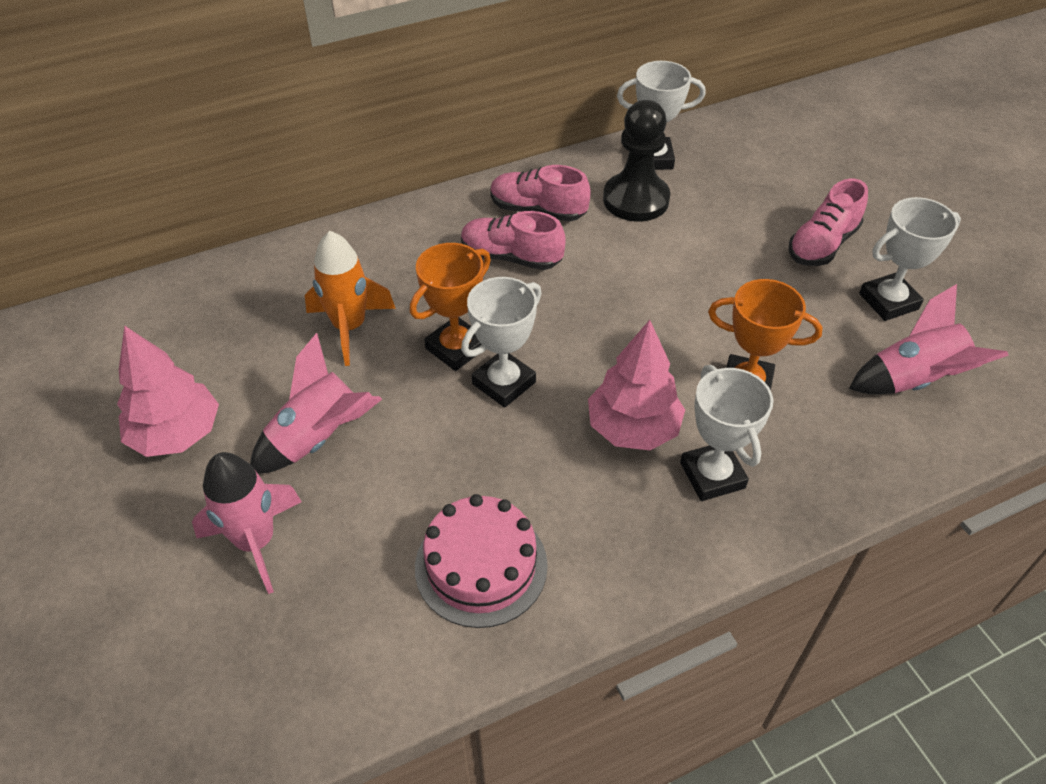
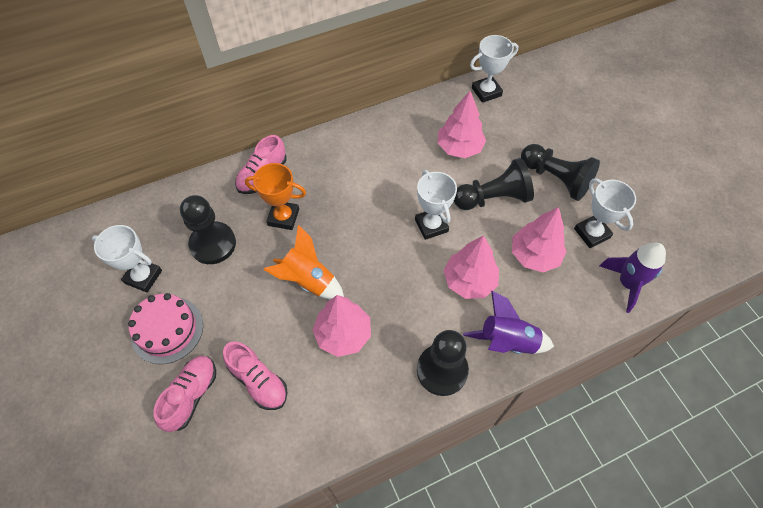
black pawn: [603,100,670,222] = 1 -> [180,195,236,264] [417,330,469,396] [454,158,534,210] [521,144,600,201] = 4
orange trophy: [410,243,491,371] [708,279,823,390] = 2 -> [245,163,306,230] = 1
pink rocket: [192,452,302,594] [250,333,382,473] [849,284,1009,394] = 3 -> none = 0
pink tree: [117,325,219,457] [588,320,685,450] = 2 -> [312,295,371,357] [438,91,486,158] [443,235,499,299] [512,207,567,272] = 4
purple rocket: none = 0 -> [463,290,554,354] [599,242,666,313] = 2

